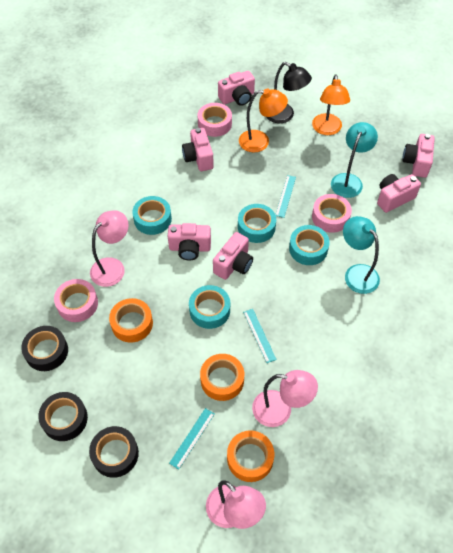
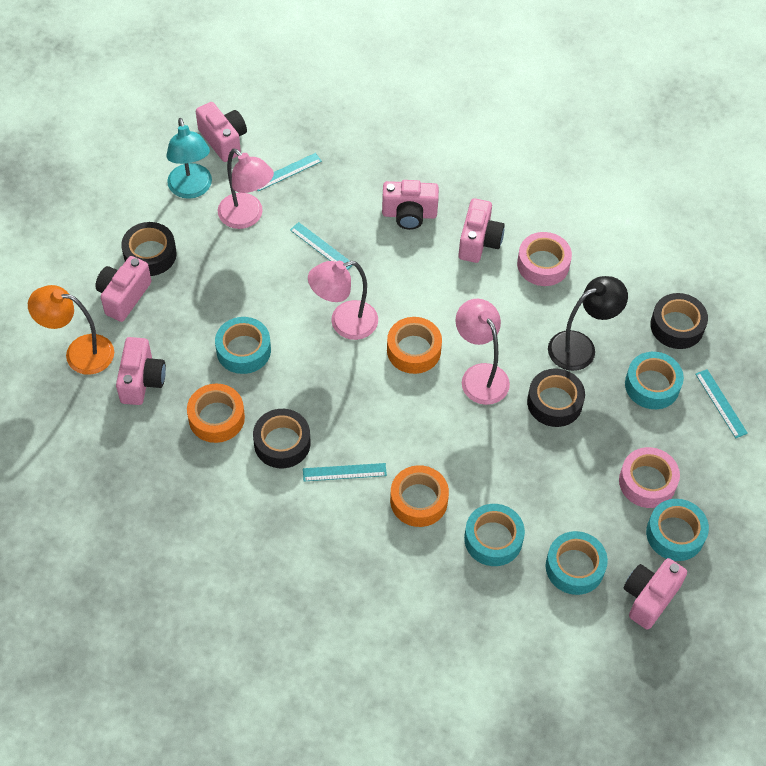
black tape: [21,326,68,371] [38,392,88,441] [89,426,139,478] = 3 -> [121,222,177,276] [253,409,310,468] [527,369,585,427] [650,293,708,349] = 4
orange lamp: [239,88,288,152] [312,74,350,135] = 2 -> [28,285,114,375] = 1
pink tape: [54,279,98,322] [197,103,232,137] [312,194,352,233] = 3 -> [517,232,572,286] [619,447,680,508] = 2
turquoise lamp: [331,122,378,198] [343,216,380,294] = 2 -> [166,118,212,199] = 1
turquoise ruler: [169,408,215,470] [243,309,277,363] [275,175,296,218] = 3 -> [257,153,322,191] [290,222,353,270] [303,463,387,482] [696,369,748,438] = 4
turquoise tape: [132,196,172,235] [189,285,230,329] [238,204,276,243] [289,225,330,265] = 4 -> [215,317,271,374] [464,504,525,566] [546,531,608,595] [625,352,684,409] [646,499,709,561] = 5

